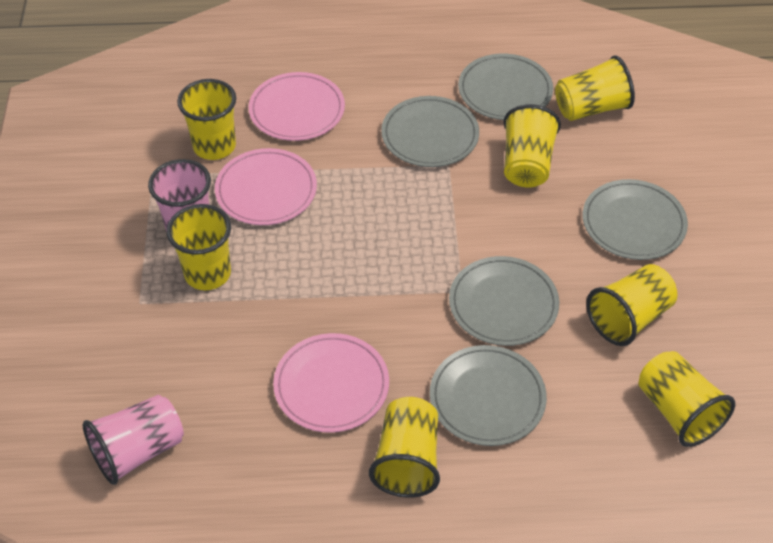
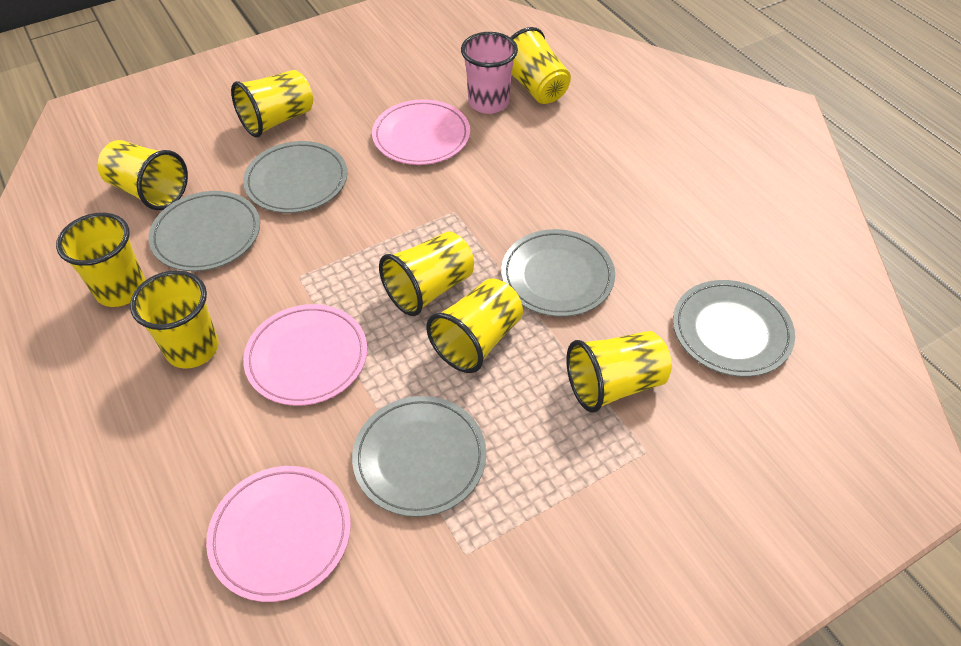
pink cup: [83,395,184,485] [148,159,211,232] = 2 -> [461,32,518,114] = 1
yellow cup: [167,204,231,290] [177,79,236,160] [369,397,440,498] [503,104,561,187] [555,55,635,121] [586,264,677,346] [639,351,735,447] = 7 -> [56,213,145,307] [98,140,188,210] [130,270,219,369] [231,70,313,138] [379,231,474,316] [426,278,523,373] [510,27,571,104] [566,331,672,413] = 8

